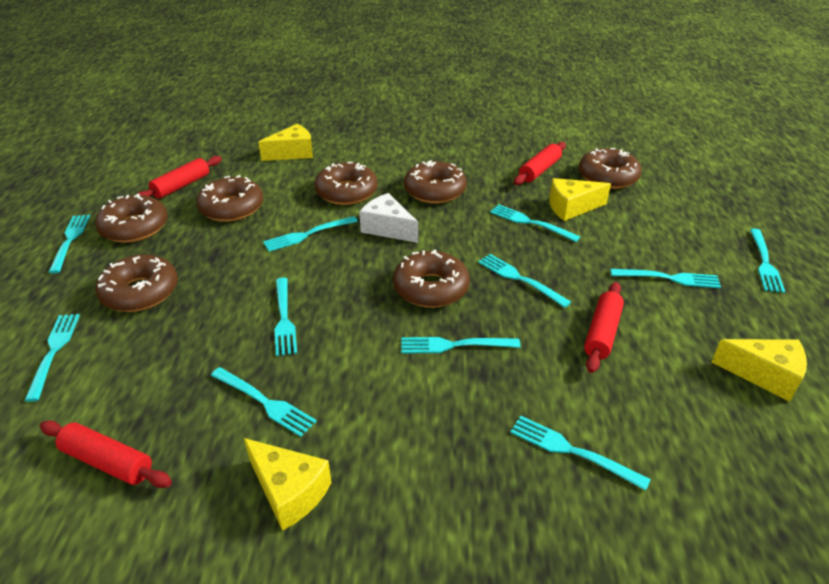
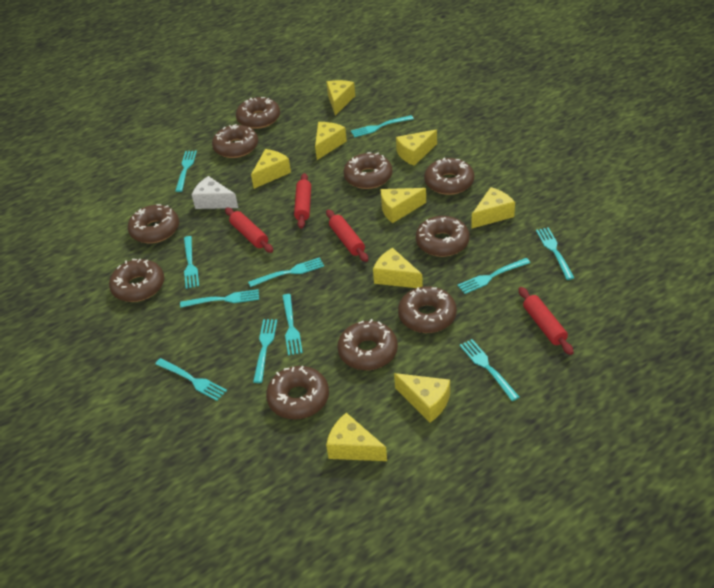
brown donut: [95,193,168,243] [96,254,178,312] [196,175,263,222] [314,162,378,205] [393,249,470,308] [404,160,467,204] [579,148,642,189] = 7 -> [109,259,164,302] [128,204,179,243] [212,124,258,158] [236,97,280,129] [266,366,329,419] [337,319,398,370] [343,152,392,189] [398,286,457,333] [416,216,470,257] [424,158,474,195] = 10
yellow cheese: [244,438,332,531] [258,124,313,161] [549,178,611,221] [711,339,807,402] = 4 -> [251,149,291,189] [315,122,347,160] [326,413,387,461] [327,80,355,116] [373,248,423,288] [380,188,426,223] [394,373,450,423] [396,130,437,166] [471,187,515,229] = 9

